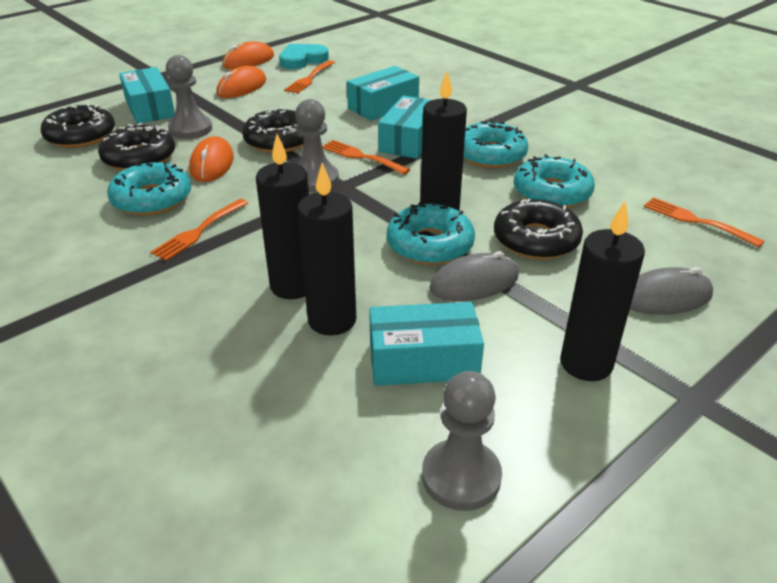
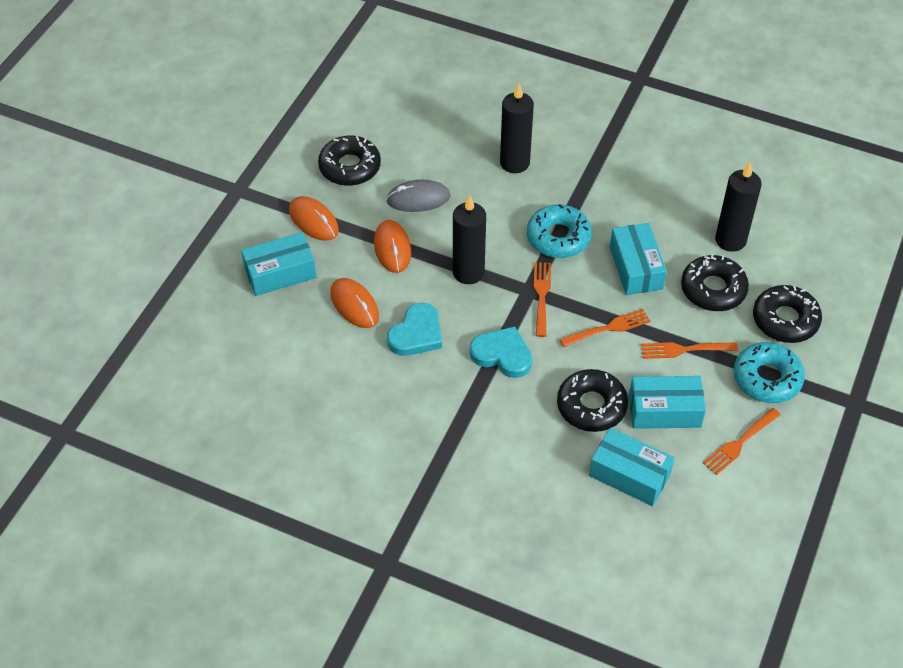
black candle: [256,134,309,299] [297,163,356,336] [420,71,467,211] [560,201,645,381] = 4 -> [453,195,486,284] [500,84,534,173] [715,162,762,252] = 3
grey mouse: [430,251,519,301] [630,267,713,315] = 2 -> [386,180,451,212] = 1
grey pawn: [166,55,212,139] [295,99,339,192] [422,371,502,511] = 3 -> none = 0
turquoise donut: [107,162,191,216] [387,201,475,265] [463,120,528,168] [514,154,595,208] = 4 -> [527,204,592,258] [734,342,805,403] = 2
turquoise heart: [279,44,329,69] = 1 -> [387,303,442,356] [470,326,532,378] = 2

